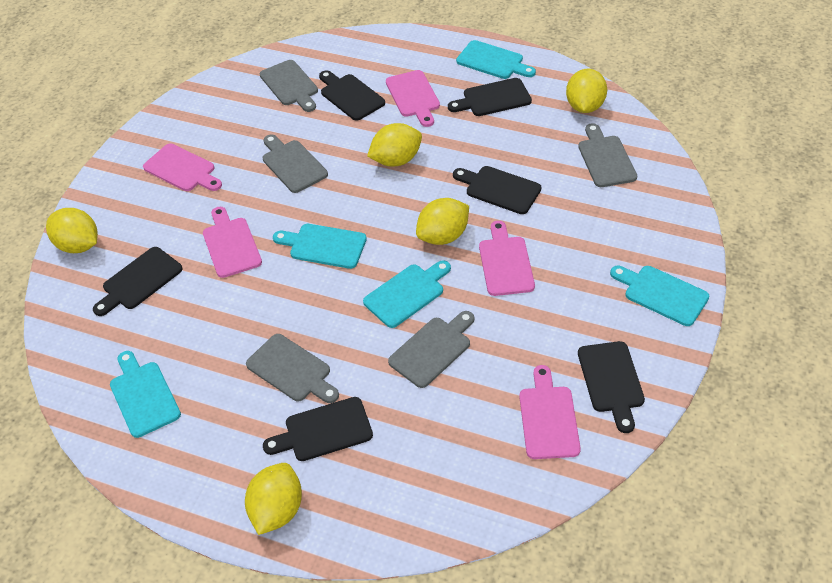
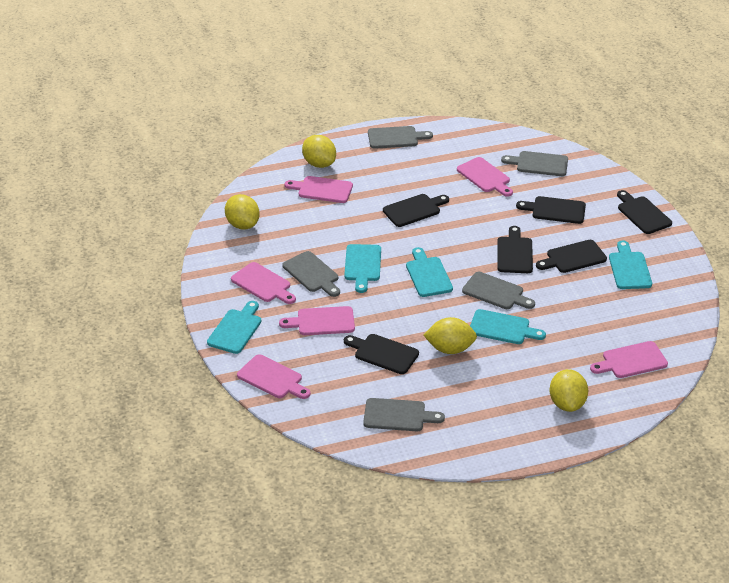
pink cutting board: [143,144,222,191] [203,207,262,278] [386,70,440,127] [479,221,535,296] [519,365,581,459] = 5 -> [231,262,296,304] [237,354,310,399] [279,306,355,335] [284,176,353,203] [457,157,513,197] [590,341,668,378] = 6
yellow lemon: [46,208,98,253] [245,463,302,535] [367,123,422,166] [416,198,469,245] [566,69,607,113] = 5 -> [225,194,260,229] [302,135,336,168] [424,317,477,354] [549,369,588,412] = 4

